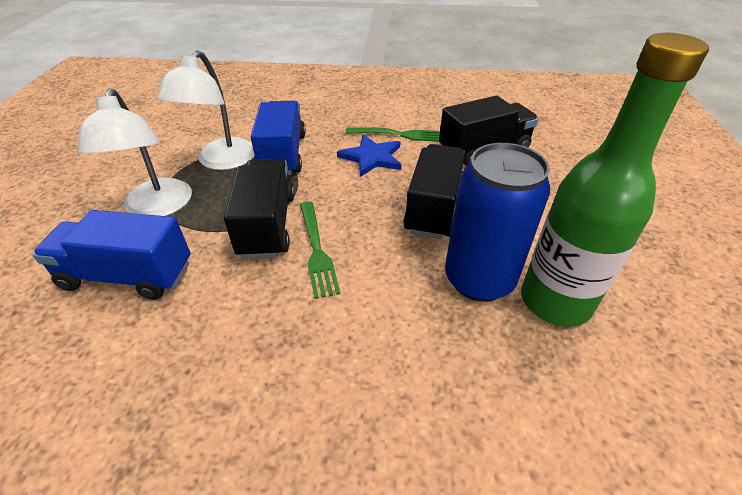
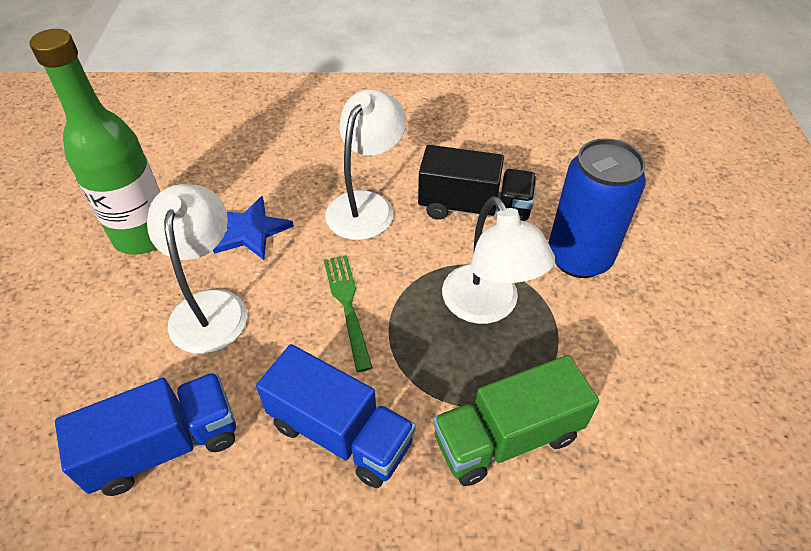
black truck: [224,159,295,259] [403,144,465,239] [439,96,539,166] = 3 -> [418,145,537,221] = 1
green fork: [300,202,340,299] [346,127,440,142] = 2 -> [324,255,373,372] = 1
green truck: none = 0 -> [433,355,599,486] = 1
white lamp: [77,88,192,216] [156,50,255,170] = 2 -> [147,184,247,354] [325,89,407,240] [442,196,555,324] = 3

